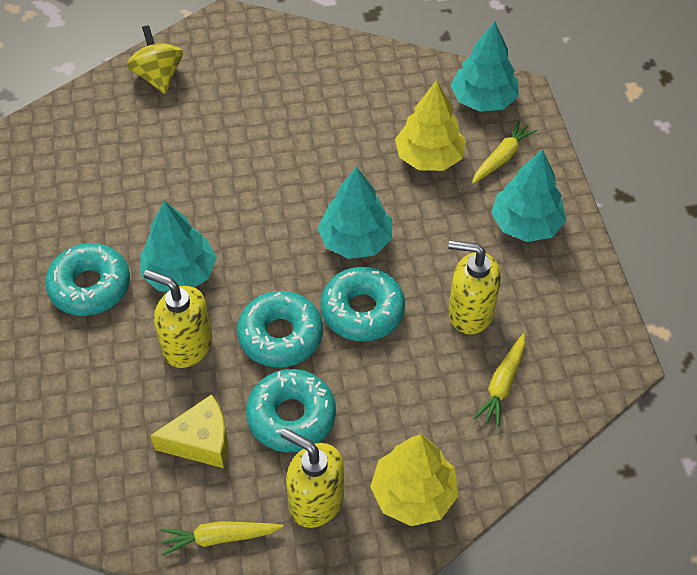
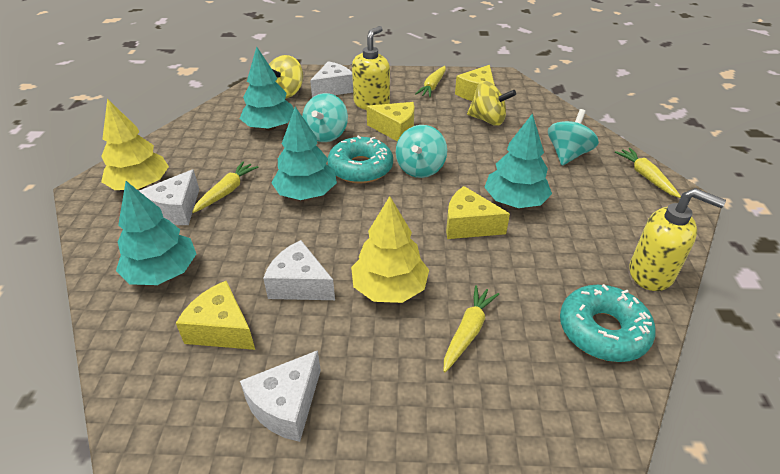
turquoise donut: [45,243,130,316] [237,291,323,367] [246,369,336,452] [321,267,405,341] = 4 -> [328,135,393,184] [560,284,656,362] = 2
turquoise spinning top: none = 0 -> [302,93,348,142] [396,125,447,178] [548,109,599,166] = 3
white cheese: none = 0 -> [139,169,199,225] [240,350,321,442] [263,240,335,300] [310,61,353,98] = 4
yellow carrot: [160,521,283,556] [472,120,537,184] [474,333,525,428] = 3 -> [192,161,258,213] [415,66,446,97] [444,285,499,372] [615,148,681,198] = 4
yellow cheese: [150,394,228,468] = 1 -> [176,281,255,350] [366,102,414,142] [446,186,510,239] [455,65,495,101] = 4
yellow soap dispenser: [143,269,212,368] [281,428,344,528] [448,240,501,335] = 3 -> [352,26,390,110] [629,188,726,291] = 2
yellow spinning top: [127,25,183,94] = 1 -> [269,55,303,99] [467,81,516,125] = 2

